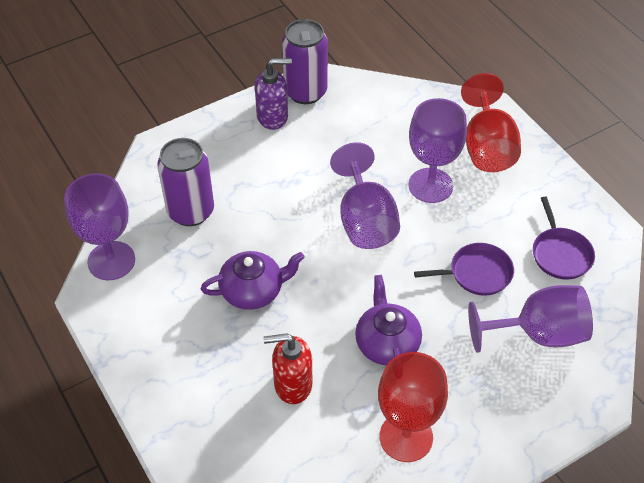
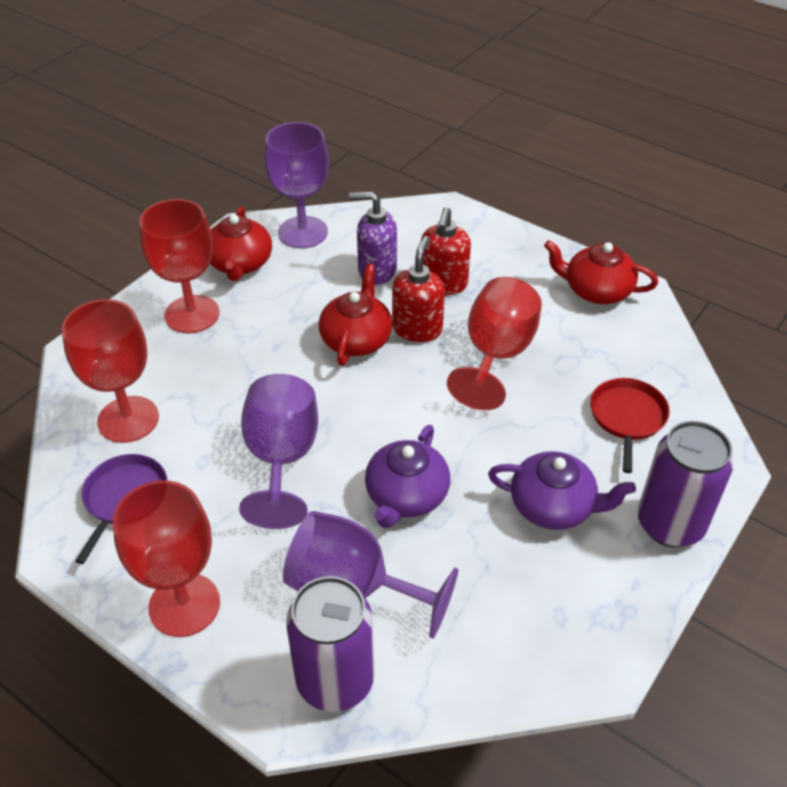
purple goblet: [64,173,135,280] [330,142,400,249] [408,98,467,203] [468,285,593,353] = 4 -> [239,374,318,529] [264,122,329,248] [283,511,458,639] = 3
purple pan: [414,243,514,296] [533,197,595,280] = 2 -> [75,454,167,564] = 1
red goblet: [378,352,448,462] [461,73,521,172] = 2 -> [62,299,159,443] [113,481,220,637] [139,199,219,333] [447,277,542,410] = 4
red pan: none = 0 -> [590,378,670,473] = 1
red soap dispenser: [263,333,312,404] = 1 -> [392,236,445,342] [421,207,471,295] = 2
red teapot: none = 0 -> [210,206,272,281] [319,264,393,366] [544,240,658,304] = 3

